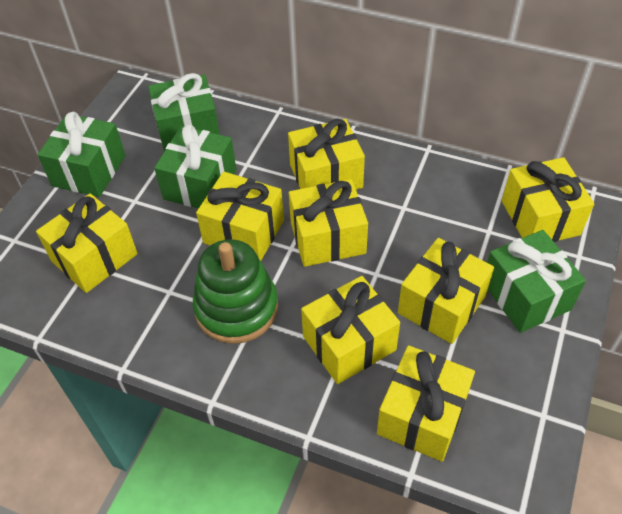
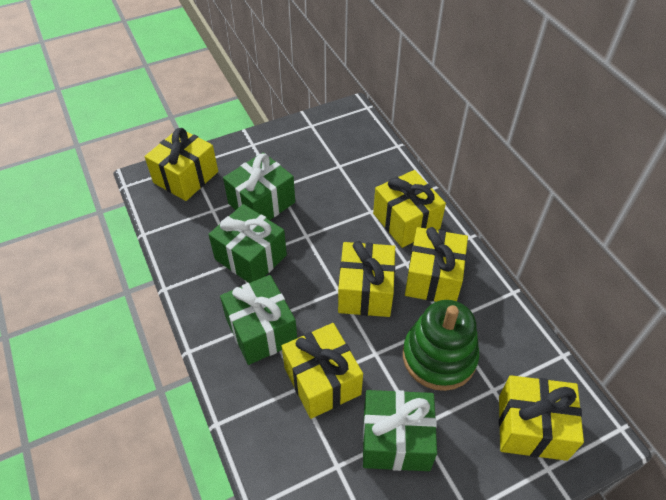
yellow gift: [36,194,138,293] [196,172,284,261] [288,119,365,190] [289,179,368,267] [301,276,400,384] [377,345,475,462] [398,238,494,344] [502,157,594,242] = 8 -> [145,128,218,201] [282,323,363,419] [338,241,395,317] [373,170,446,248] [405,227,468,302] [499,375,584,461] = 6

